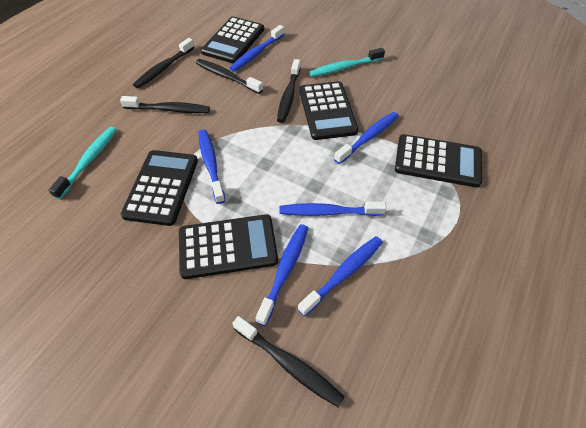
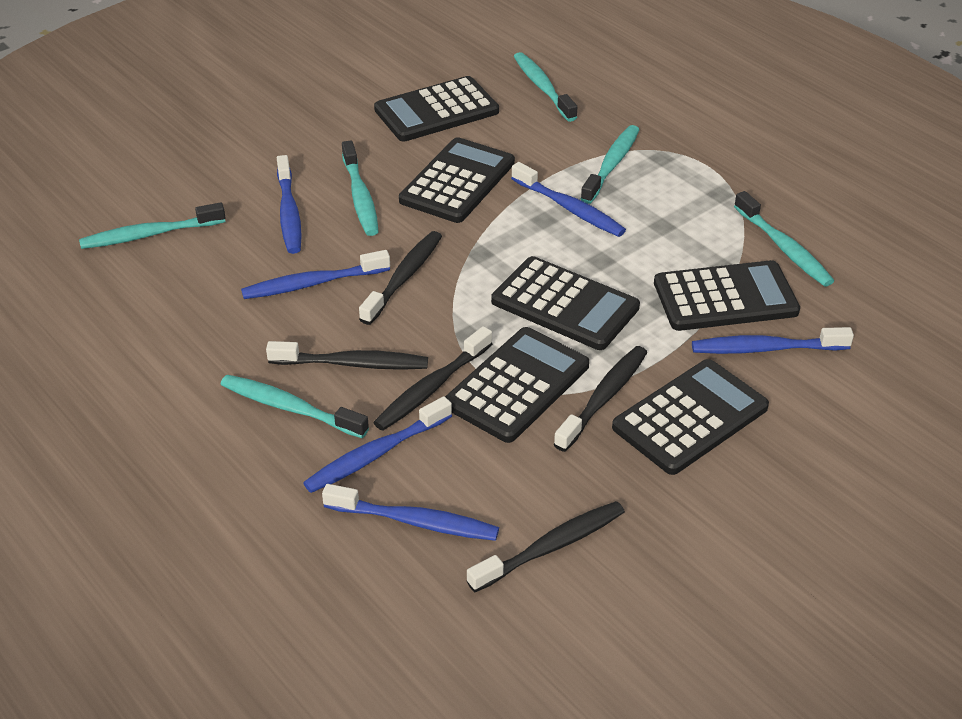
black calculator: [121,150,198,226] [179,214,278,279] [201,17,264,64] [299,81,359,140] [395,134,482,187] = 5 -> [374,76,499,141] [399,137,515,223] [445,327,589,443] [491,256,640,350] [612,359,769,475] [654,260,800,331] = 6
turquoise toothbrush: [48,127,117,199] [309,48,385,77] = 2 -> [79,202,226,249] [220,375,369,438] [342,141,379,236] [514,52,577,122] [581,125,639,204] [734,191,834,287] = 6

